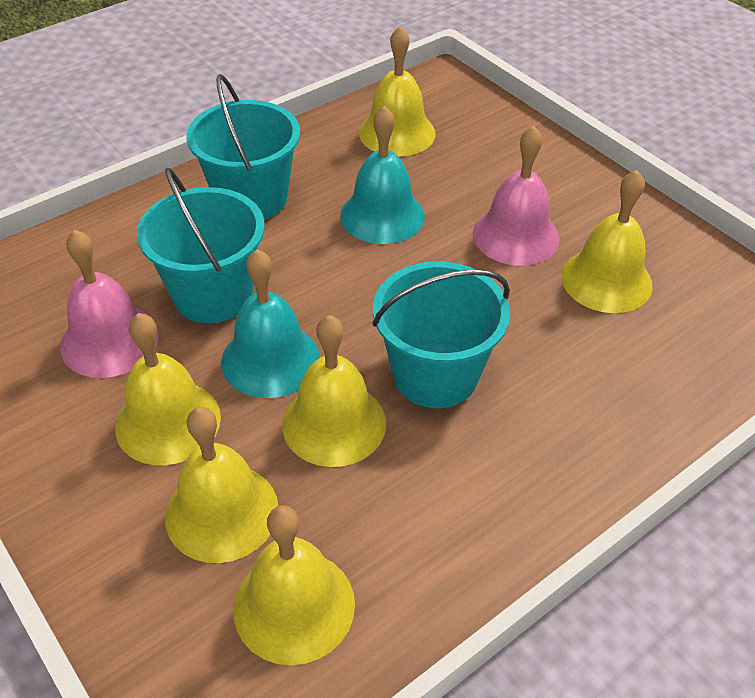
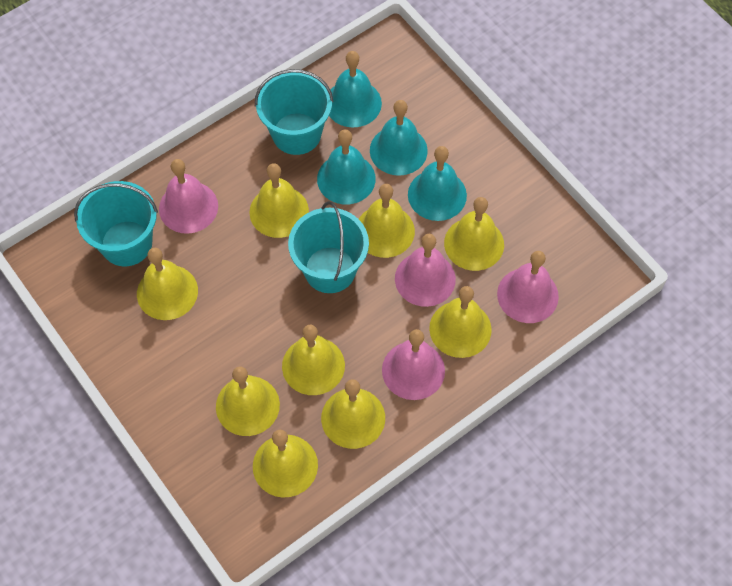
pink bell: [60,230,158,378] [473,126,559,266] = 2 -> [159,159,218,234] [382,329,445,400] [395,234,456,307] [497,251,559,323] = 4
turquoise bell: [221,249,320,398] [340,106,425,244] = 2 -> [317,129,376,204] [329,51,382,128] [370,100,428,176] [408,146,467,221] = 4
yellow bell: [115,313,221,465] [165,407,278,563] [233,505,355,665] [282,315,386,467] [359,26,436,156] [561,170,653,313] = 6 -> [137,248,198,320] [216,366,280,436] [249,163,309,238] [253,430,318,498] [282,325,345,395] [321,379,385,449] [359,184,415,258] [429,286,492,358] [444,197,504,271] = 9

